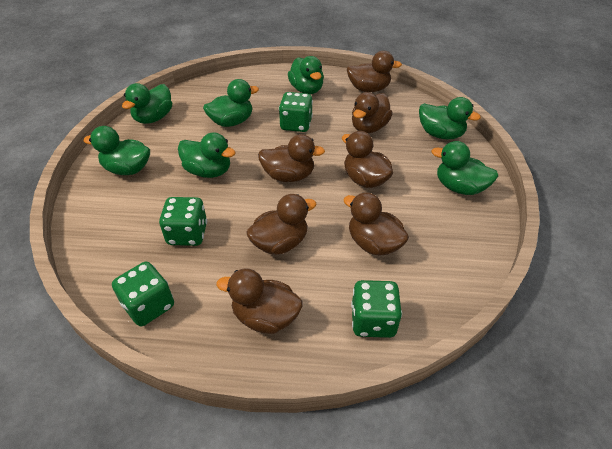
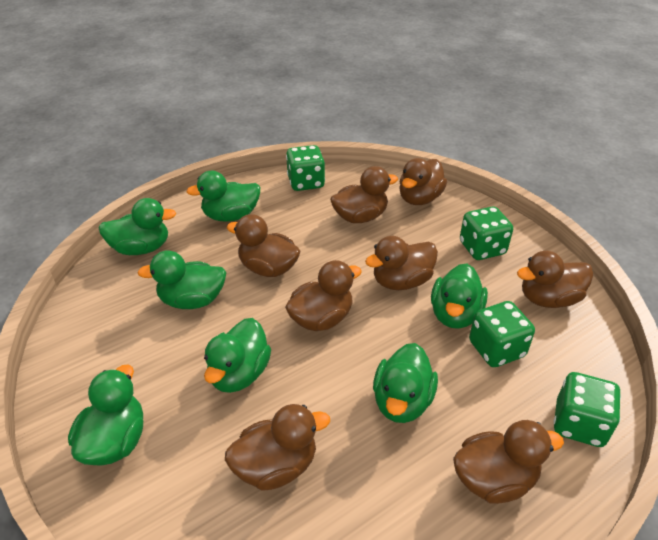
brown duck: [216,268,302,334] [246,194,316,255] [258,134,325,182] [342,131,393,188] [343,192,409,256] [347,51,402,92] [352,92,393,133] = 7 -> [225,404,330,491] [227,214,301,277] [285,260,362,331] [330,166,398,223] [365,236,438,290] [399,158,447,205] [453,420,564,504] [517,251,594,308] = 8

